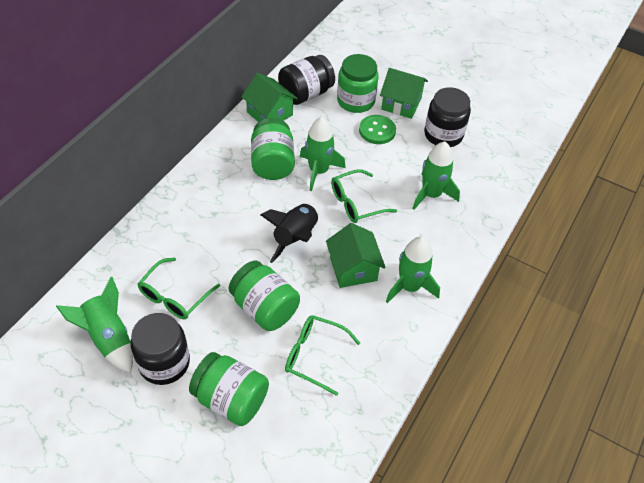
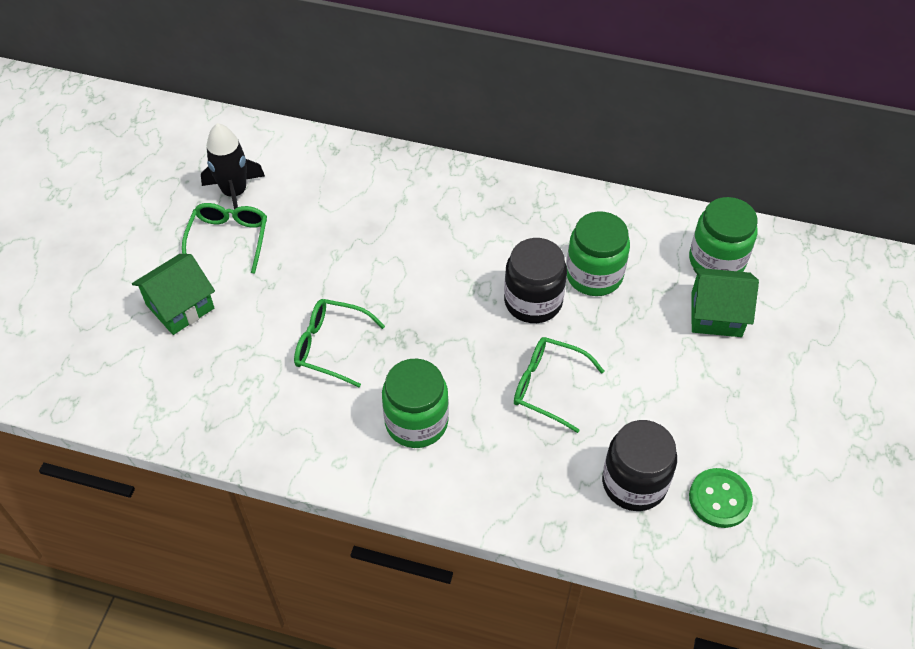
black jar: [131,313,190,385] [278,55,335,105] [424,87,471,147] = 3 -> [504,238,567,323] [602,420,677,511] = 2
green house: [241,73,298,122] [326,223,386,288] [380,68,428,119] = 3 -> [132,254,215,335] [691,268,759,337] = 2
green jar: [189,352,269,426] [229,261,300,331] [251,118,295,180] [337,54,379,113] = 4 -> [382,358,449,448] [566,211,630,296] [689,197,758,272] = 3
green rocket: [56,277,133,373] [300,117,346,191] [386,236,440,303] [412,141,460,210] = 4 -> none = 0

